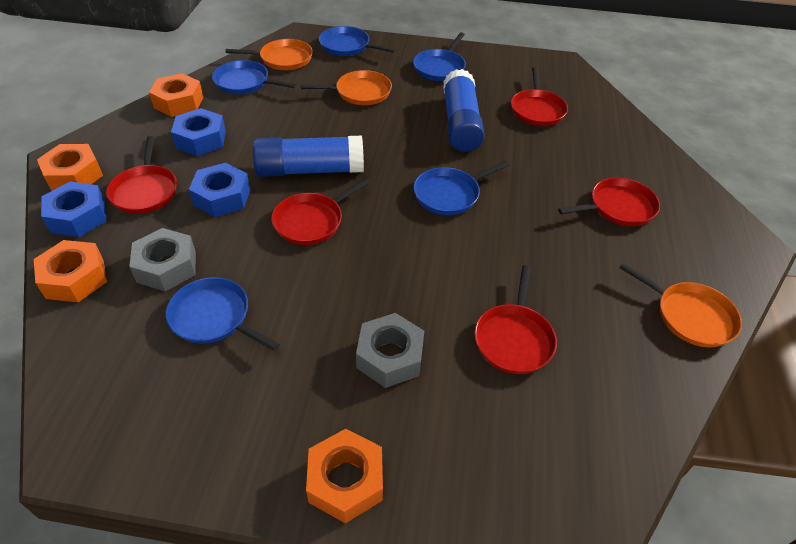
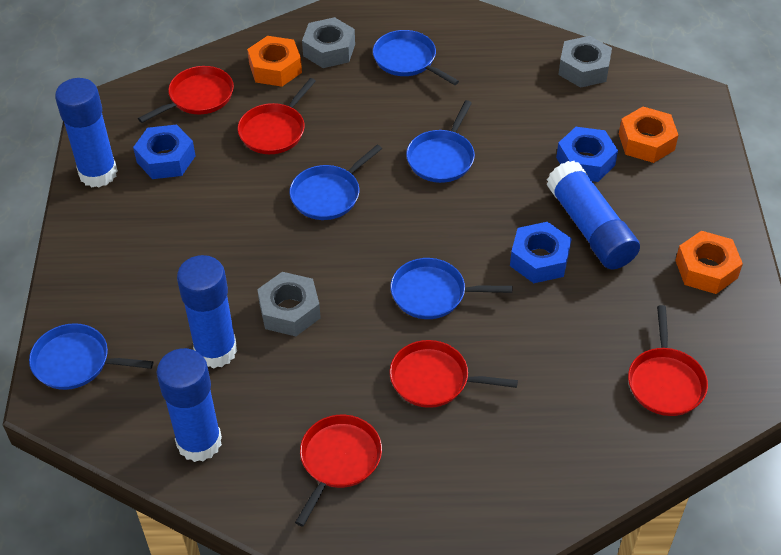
blue glue stick: [253,136,364,177] [443,69,485,152] = 2 -> [55,78,118,187] [157,348,222,462] [177,255,237,369] [546,161,640,269] = 4
grey nut: [129,228,196,291] [356,313,424,388] = 2 -> [257,272,321,336] [302,17,355,68] [558,36,612,88] = 3
orange nut: [34,240,107,302] [37,144,103,191] [149,73,203,117] [306,429,383,523] = 4 -> [247,36,302,87] [619,107,678,163] [675,231,743,294] = 3
orange pan: [226,39,313,70] [301,70,392,105] [619,262,742,347] = 3 -> none = 0

